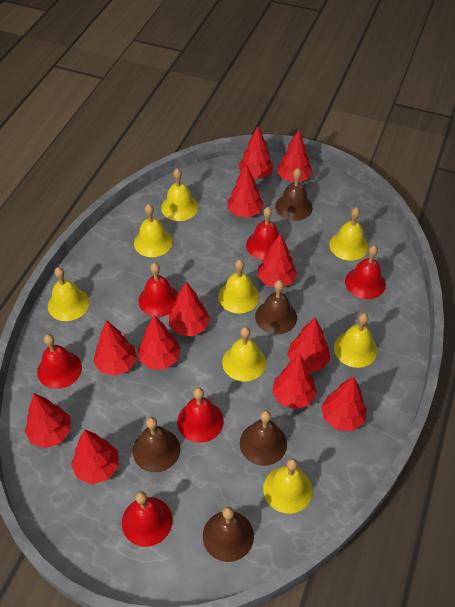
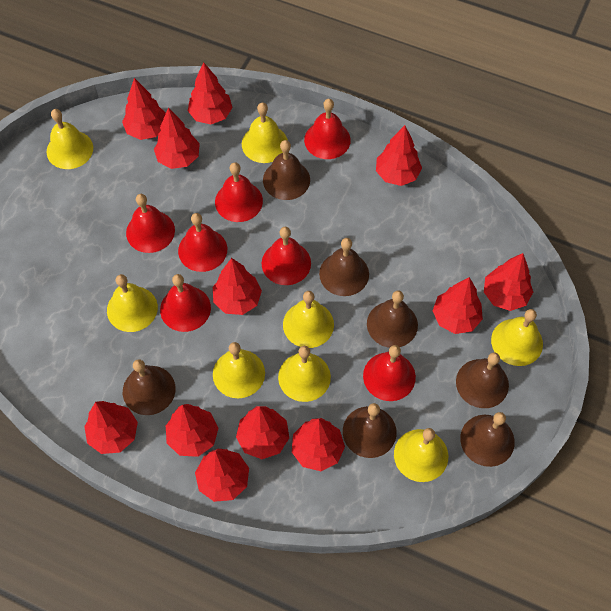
brown bell: [133,417,180,472] [203,507,254,562] [240,410,287,466] [255,280,297,334] [275,168,313,221] = 5 -> [123,359,175,415] [263,140,310,200] [319,238,369,296] [343,403,397,458] [367,291,418,348] [456,352,509,408] [460,412,515,467] = 7
red bell: [37,334,82,389] [122,491,173,547] [138,263,178,317] [177,387,224,443] [246,207,279,260] [345,245,386,299] = 6 -> [126,194,175,253] [160,274,211,332] [178,213,227,272] [215,162,263,222] [261,227,311,285] [304,99,351,159] [363,345,416,401] = 7

